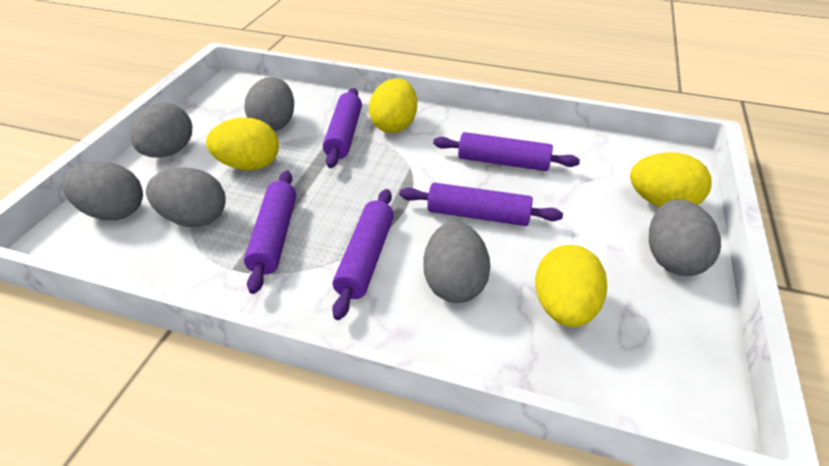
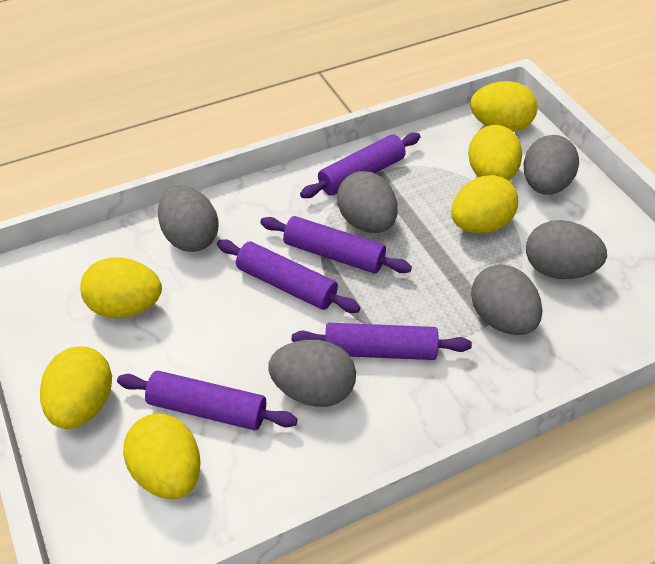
yellow egg: [206,117,279,170] [369,78,417,133] [535,245,607,327] [630,152,711,207] = 4 -> [40,346,112,429] [80,257,162,318] [123,414,201,499] [451,175,518,233] [468,125,522,181] [470,81,538,132] = 6

